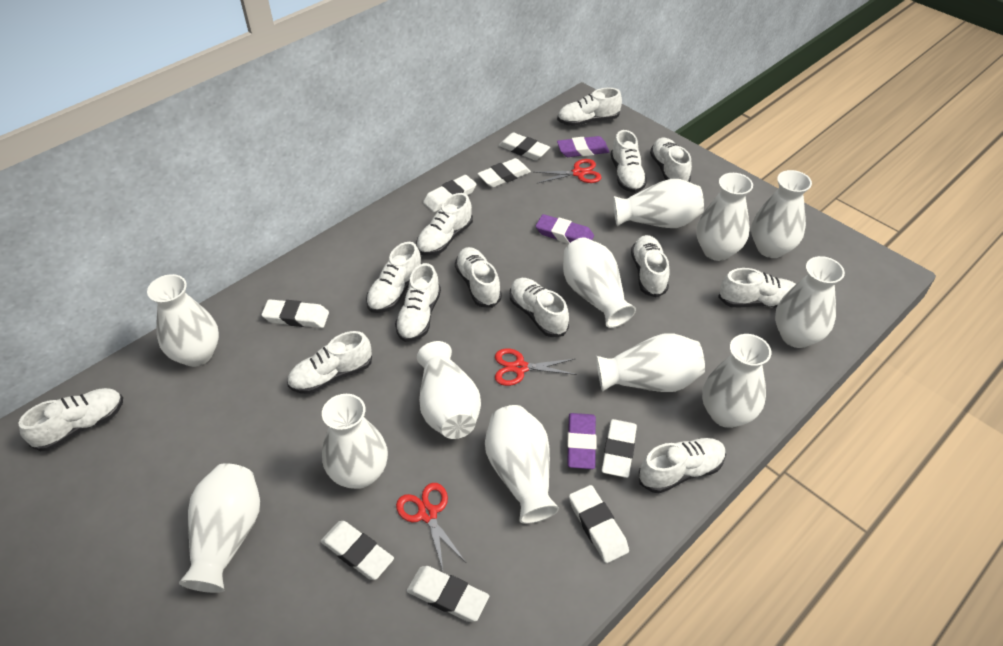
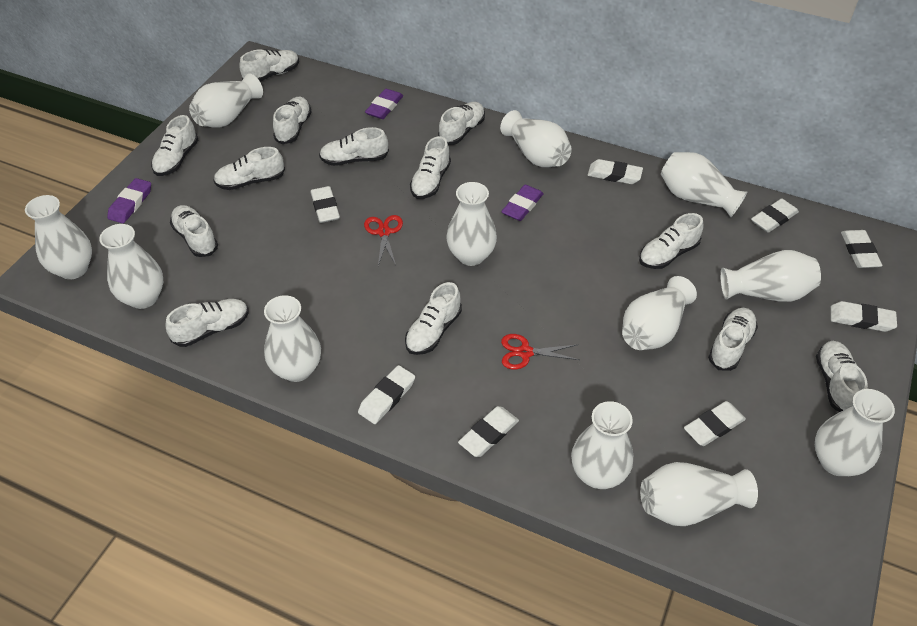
red scissors: [396,483,465,570] [495,349,577,386] [534,159,602,183] = 3 -> [364,215,403,266] [501,334,579,370] = 2

